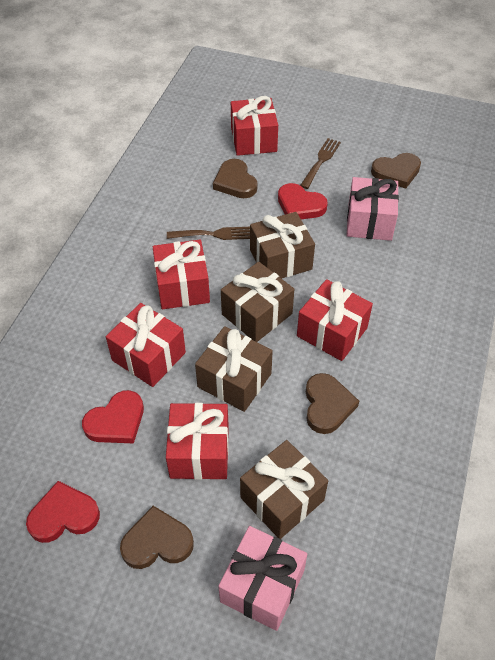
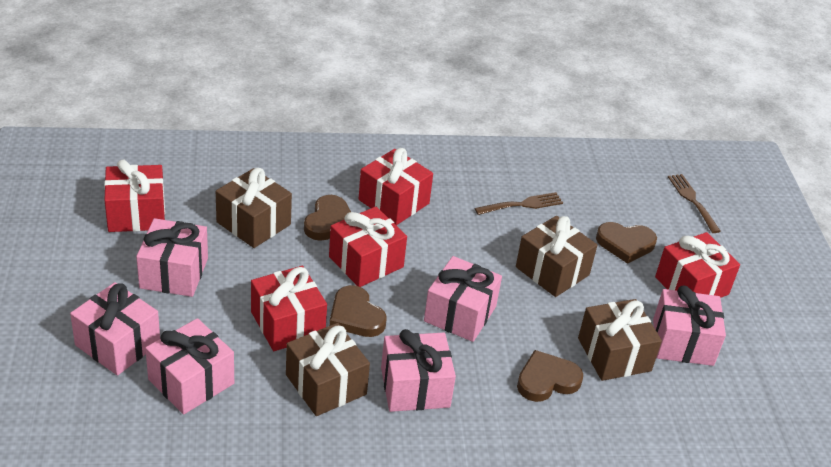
pink gift: [218,526,307,631] [346,177,399,241] = 2 -> [70,282,160,375] [136,218,208,297] [145,318,234,414] [381,329,456,412] [424,256,502,342] [653,285,726,366] = 6
red heart: [26,481,100,543] [82,390,144,444] [278,183,328,219] = 3 -> none = 0

